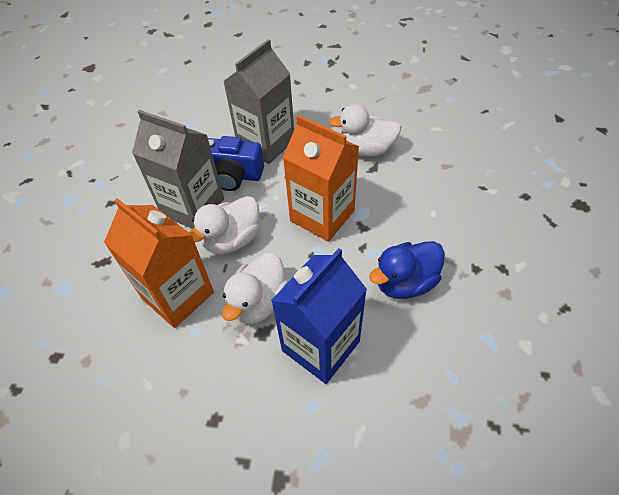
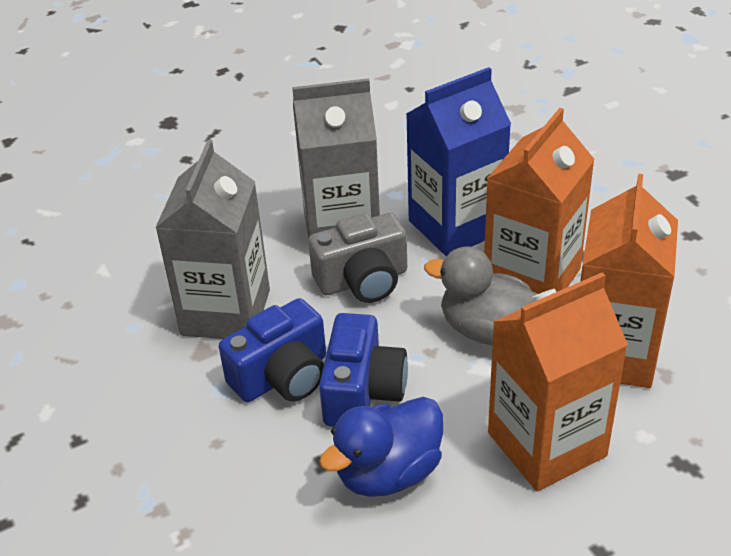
blue camera: [208,136,264,191] = 1 -> [219,298,326,402] [319,313,408,427] = 2
grey camera: none = 0 -> [308,213,407,303] = 1
grey duck: none = 0 -> [424,246,538,345] = 1
orange carton: [104,198,214,328] [283,115,359,242] = 2 -> [484,108,595,294] [488,273,628,491] [580,174,678,388] = 3
white duck: [189,196,259,254] [222,253,288,324] [329,104,401,157] = 3 -> none = 0

